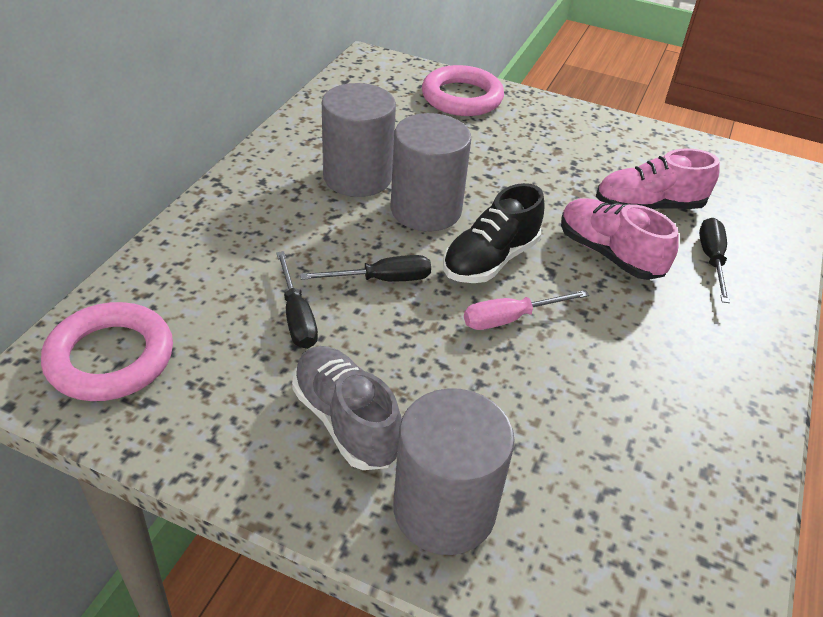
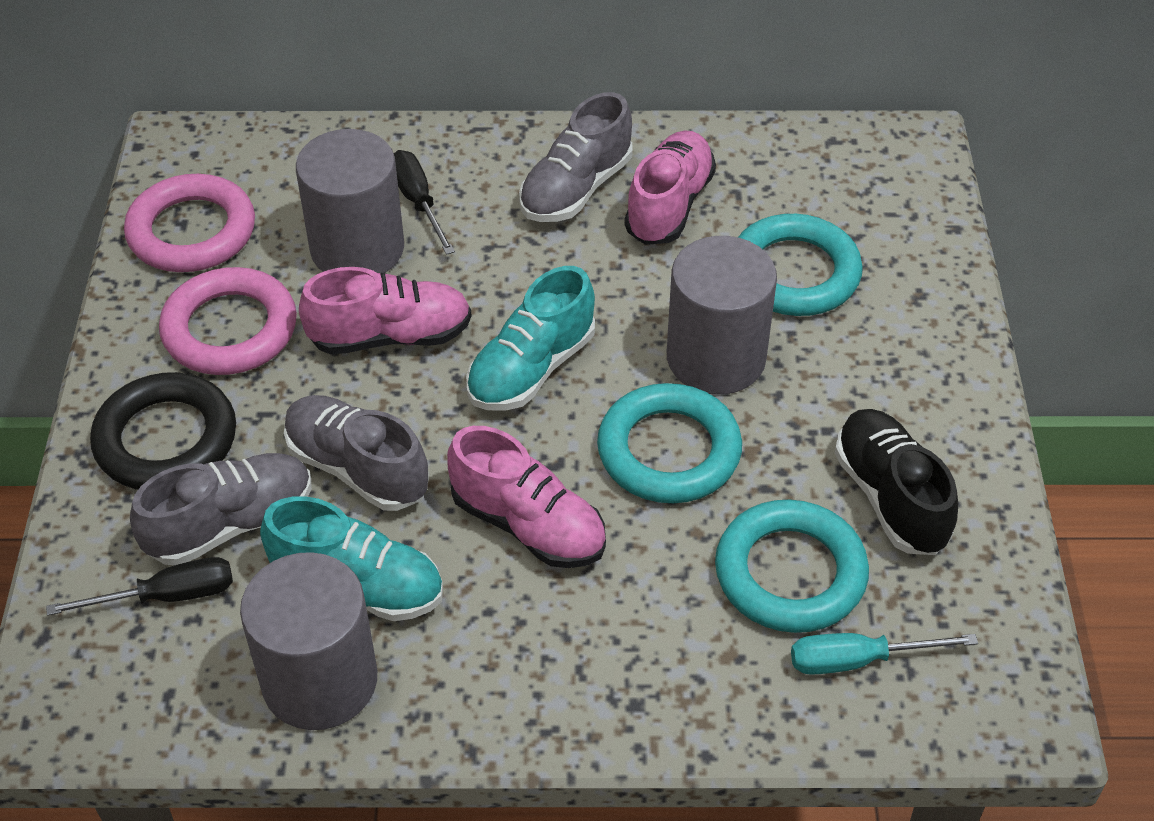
black ring: none = 0 -> [90,372,236,490] = 1
black screwdriver: [276,251,318,349] [300,255,431,281] [699,218,730,303] = 3 -> [46,557,233,616] [394,150,455,255] = 2
grey shoe: [292,346,402,470] = 1 -> [130,453,312,565] [284,395,429,511] [519,92,633,222] = 3
pink screwdriver: [464,290,589,330] = 1 -> none = 0
pink shoe: [561,198,679,280] [596,149,720,209] = 2 -> [299,267,472,354] [447,426,606,568] [624,130,716,245] = 3
turquoise ring: none = 0 -> [597,383,742,503] [715,500,869,633] [738,214,863,316] = 3
turquoise screwdriver: none = 0 -> [791,633,978,675] = 1
turquoise shoe: none = 0 -> [260,496,443,621] [466,266,595,411] = 2

